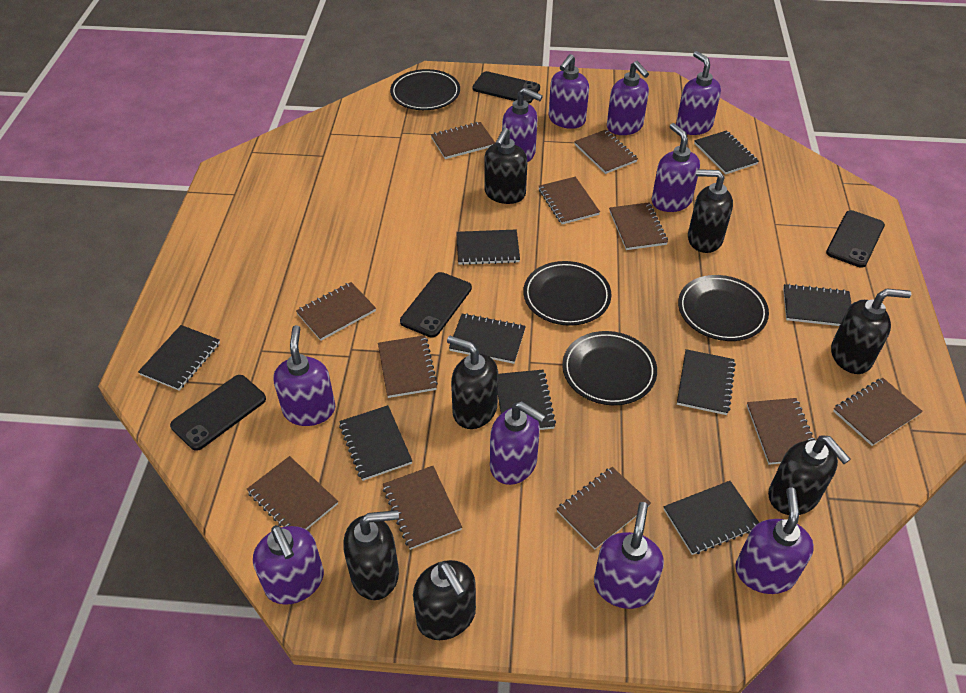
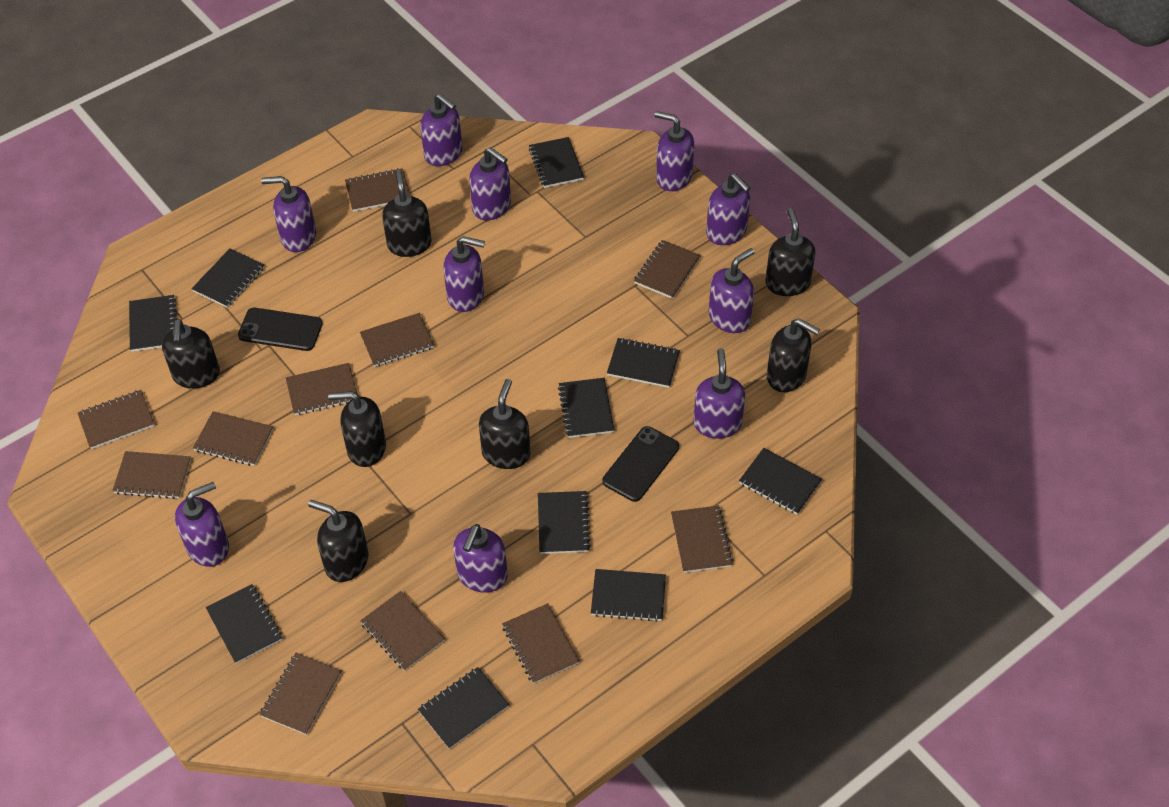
black notebook: [138,325,220,390] [339,405,412,481] [449,313,526,364] [456,230,520,265] [498,370,556,430] [664,481,759,555] [677,349,736,415] [694,130,759,174] [783,284,851,326] = 9 -> [129,295,177,352] [192,249,264,308] [206,584,282,664] [418,667,509,749] [529,137,584,188] [538,491,591,554] [558,378,615,438] [591,569,666,622] [607,338,680,388] [739,448,822,515] = 10
black phone: [170,375,266,451] [400,272,472,338] [473,71,540,104] [826,210,885,268] = 4 -> [238,308,323,351] [602,426,679,502] = 2
black plate: [390,69,460,110] [523,261,611,326] [562,331,657,405] [678,275,769,341] = 4 -> none = 0

